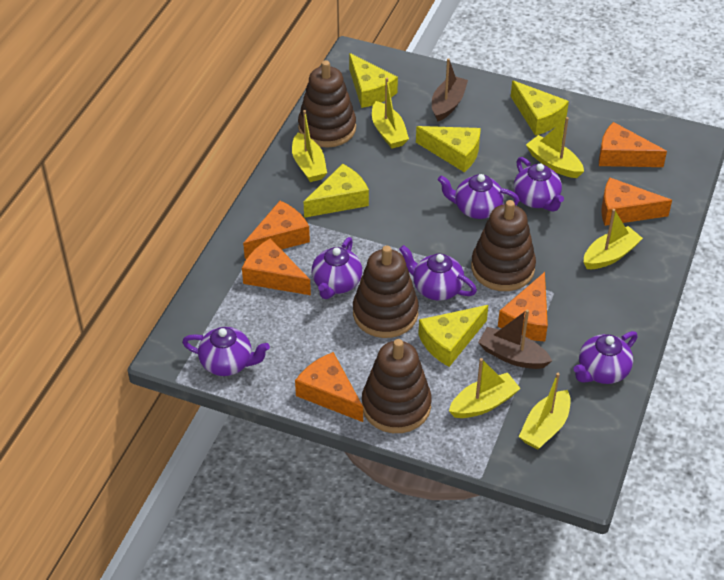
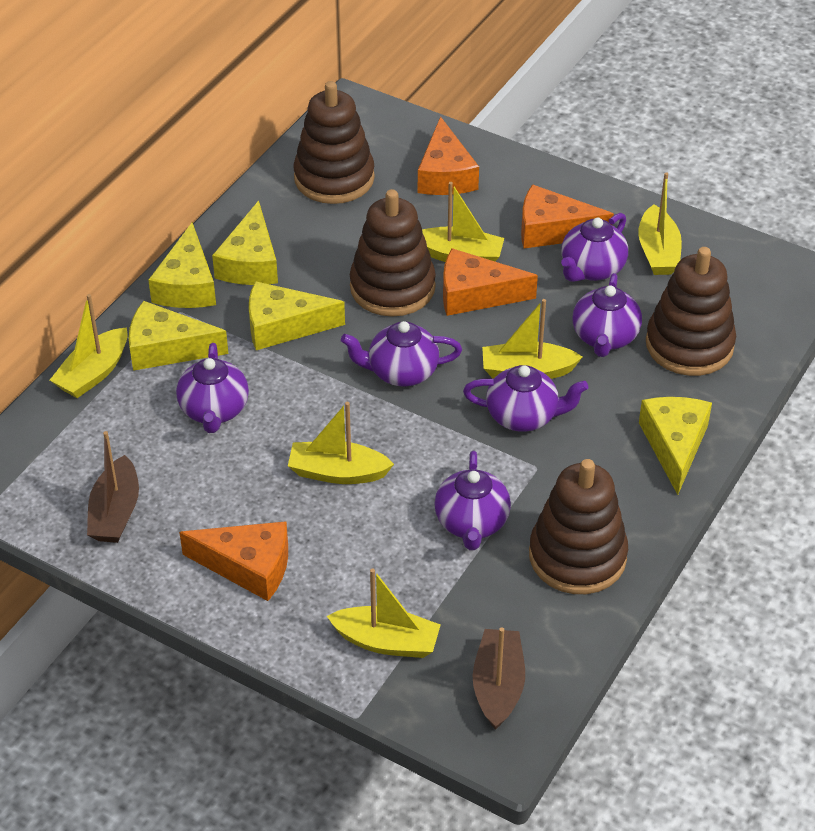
orange cheese: [242,238,311,295] [243,201,310,259] [295,352,363,422] [498,272,548,342] [599,122,667,167] [601,177,672,226] = 6 -> [179,521,288,601] [418,116,479,195] [443,248,538,316] [521,184,614,248] = 4

